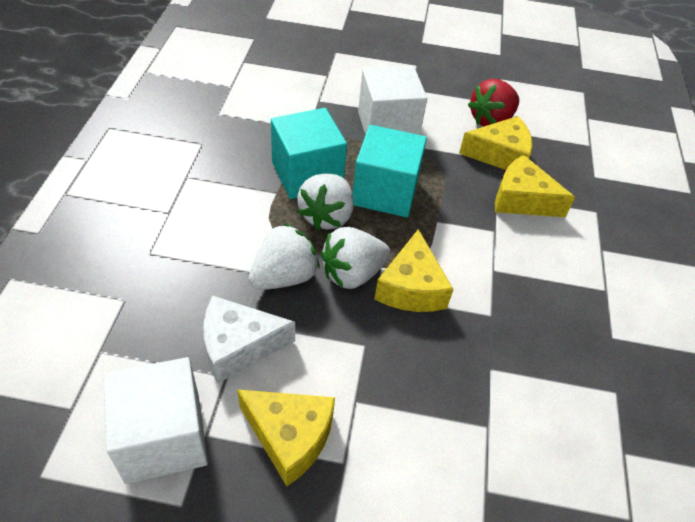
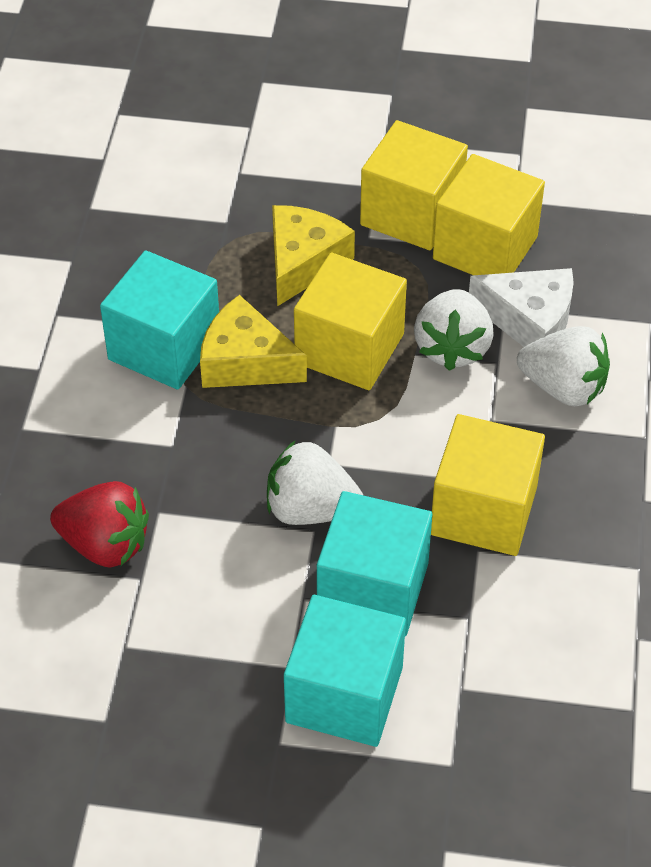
turquoise cube: [271,108,347,199] [353,125,427,217] = 2 -> [100,250,219,390] [284,595,406,747] [317,491,432,636] = 3
white cube: [103,357,208,484] [358,66,427,135] = 2 -> none = 0
yellow cheese: [237,389,335,486] [374,229,454,312] [459,116,532,170] [495,155,575,217] = 4 -> [200,295,307,388] [272,205,355,306] = 2
yellow cube: none = 0 -> [294,253,407,390] [360,120,468,250] [431,414,545,556] [433,154,545,275] = 4

